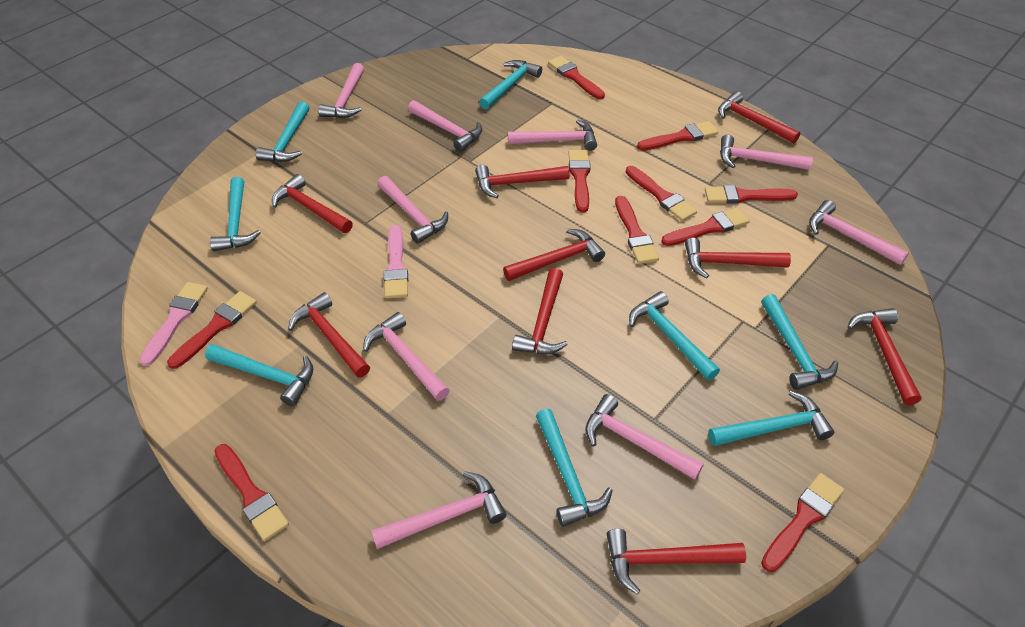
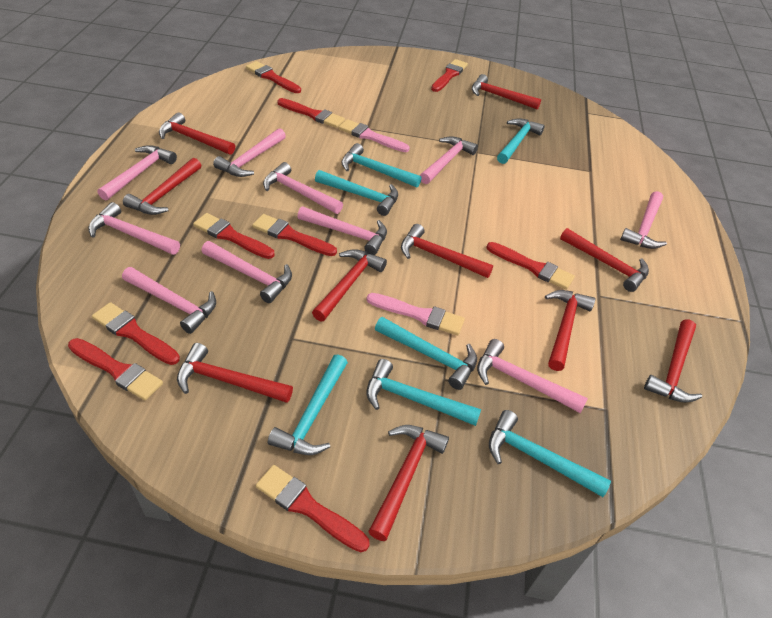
pink hammer: [318,63,364,118] [363,312,450,401] [371,471,506,549] [377,176,448,244] [408,100,482,152] [508,120,597,151] [585,394,704,480] [720,135,813,170] [809,200,909,265] = 9 -> [88,202,180,255] [97,145,177,200] [122,267,216,334] [201,241,292,303] [213,128,286,177] [263,162,343,214] [297,206,387,255] [420,136,478,184] [477,339,588,413] [620,191,667,249] = 10
red brush: [167,291,257,369] [214,444,289,541] [548,56,605,99] [569,150,591,212] [615,196,659,264] [626,166,697,221] [637,121,718,150] [661,208,750,246] [705,185,798,204] [761,473,844,572] = 10 -> [68,338,163,400] [92,302,180,365] [193,213,275,259] [246,61,301,93] [252,214,337,256] [256,465,370,552] [277,98,345,128] [431,59,468,92] [486,242,575,290] = 9
red hammer: [272,174,353,233] [288,292,370,378] [475,165,570,198] [503,229,605,281] [512,268,568,354] [607,529,746,594] [685,238,791,278] [718,91,801,143] [847,308,922,405] = 9 -> [123,158,201,215] [159,113,235,155] [177,343,293,403] [312,249,387,321] [368,425,449,541] [401,224,493,278] [472,74,541,110] [545,290,595,371] [560,228,649,292] [644,319,702,403] = 10
turquoise hammer: [205,344,313,406] [210,177,261,251] [256,101,310,162] [479,60,542,110] [536,409,613,527] [629,291,720,380] [708,391,834,446] [761,294,838,390] = 8 -> [268,354,348,455] [315,170,398,216] [341,143,422,188] [367,359,481,426] [375,317,477,390] [489,410,611,497] [497,118,545,164] = 7

